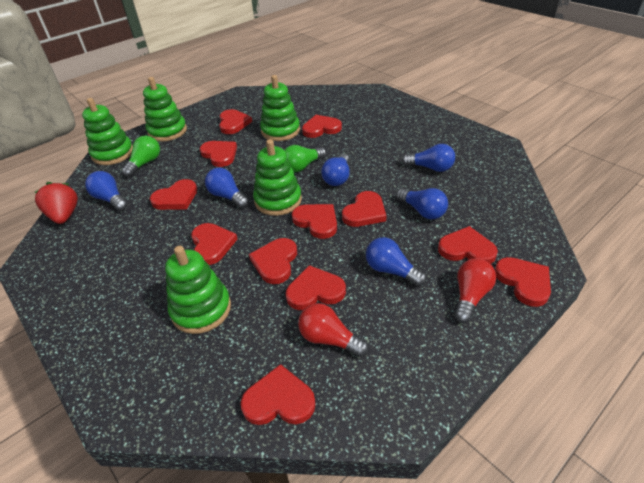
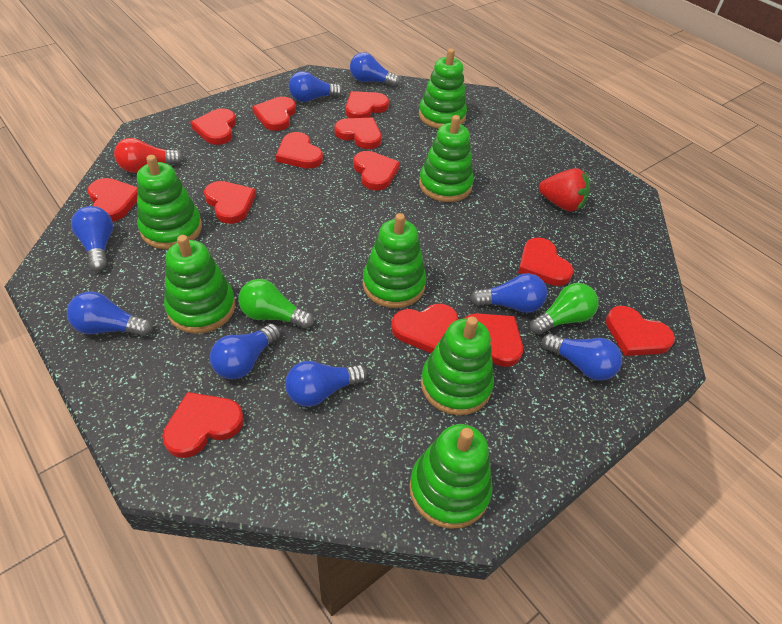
blue light bulb: [85,171,128,211] [205,168,249,208] [321,154,350,186] [366,237,427,286] [396,188,448,219] [402,144,455,172] = 6 -> [67,292,153,336] [71,206,113,271] [210,324,280,380] [285,361,367,407] [289,71,343,102] [350,52,400,87] [470,273,547,313] [542,333,622,381] = 8
green stacking toy: [82,98,133,165] [143,77,187,142] [165,246,231,334] [253,139,302,216] [260,75,300,141] = 5 -> [137,155,202,249] [164,235,235,334] [363,213,426,308] [409,424,493,529] [419,49,467,129] [419,115,474,202] [421,316,494,415] = 7
red heart: [150,179,197,210] [191,223,237,265] [200,141,237,167] [219,109,252,134] [241,364,316,425] [249,238,297,284] [286,265,346,310] [292,204,337,239] [302,115,342,138] [342,191,387,227] [438,226,498,264] [495,257,551,307] = 12 -> [87,178,138,221] [162,392,244,458] [190,108,236,145] [204,181,256,224] [252,97,296,131] [276,132,323,169] [335,118,381,149] [346,91,389,118] [353,151,400,191] [391,304,458,353] [465,313,523,367] [518,237,573,286] [606,306,675,356] = 13
red light bulb: [298,303,369,357] [455,258,496,323] = 2 -> [114,138,183,173] = 1

